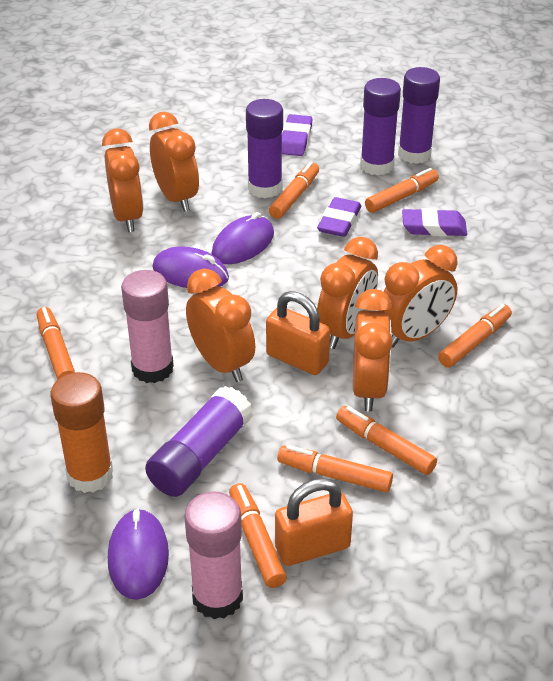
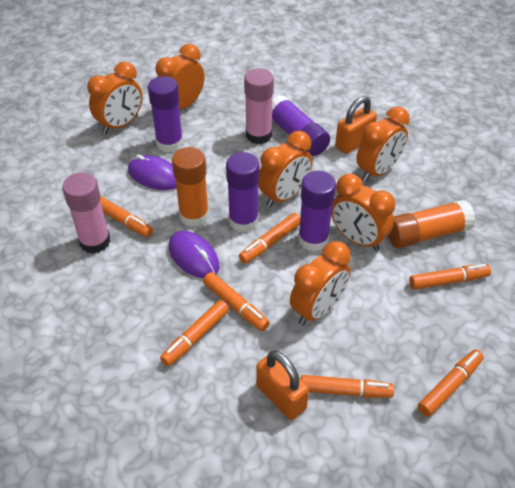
orange glue stick: [50,372,113,493] = 1 -> [172,147,209,227] [388,200,475,248] = 2
purple eraser: [282,114,312,156] [317,197,361,237] [402,208,467,236] = 3 -> none = 0
purple mouse: [108,508,169,600] [153,246,229,288] [212,212,274,264] = 3 -> [128,155,176,190] [169,231,219,278] = 2

